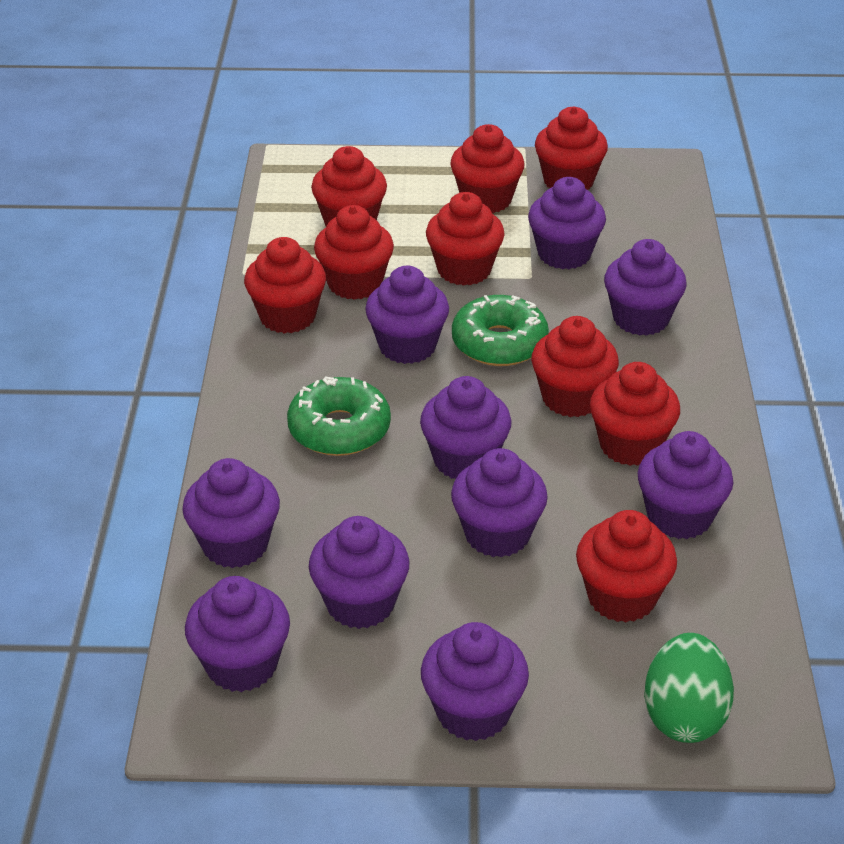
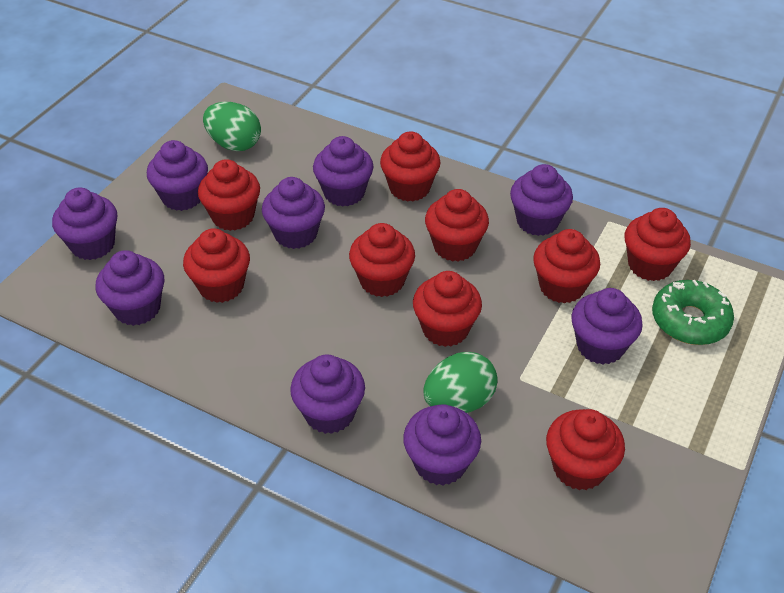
green donut: [287,376,391,456] [452,295,549,366] = 2 -> [652,280,734,345] = 1
green egg: [644,633,734,743] = 1 -> [203,102,261,151] [423,352,498,413] = 2
purple cupcake: [182,458,280,568] [185,576,290,692] [309,516,410,629] [365,266,449,364] [420,376,512,479] [421,622,529,741] [451,448,548,558] [528,177,606,269] [604,239,687,336] [637,431,734,539] = 10 -> [52,187,117,260] [96,250,164,326] [147,140,208,211] [262,177,325,249] [290,354,365,434] [313,136,373,207] [403,404,481,485] [510,164,573,236] [571,288,643,364] = 9

